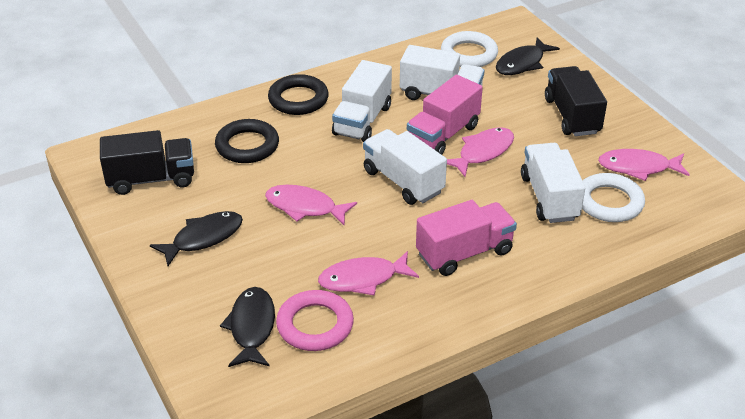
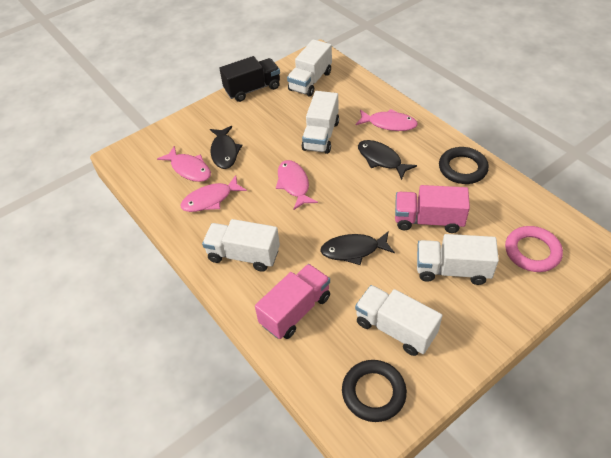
black truck: [100,130,194,195] [545,66,607,136] = 2 -> [219,56,280,102] = 1
white ring: [441,31,498,67] [582,173,645,222] = 2 -> none = 0
white truck: [332,60,392,142] [363,129,447,205] [400,45,485,100] [521,143,585,223] = 4 -> [202,219,280,272] [287,39,332,96] [302,91,339,154] [355,285,443,356] [417,234,499,285] = 5

